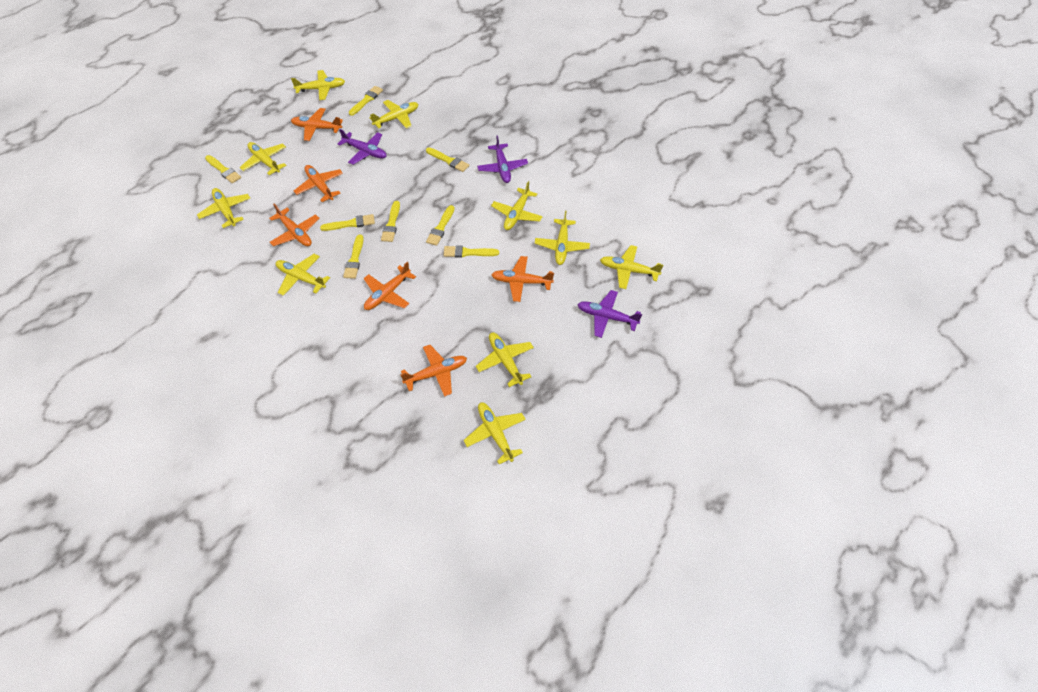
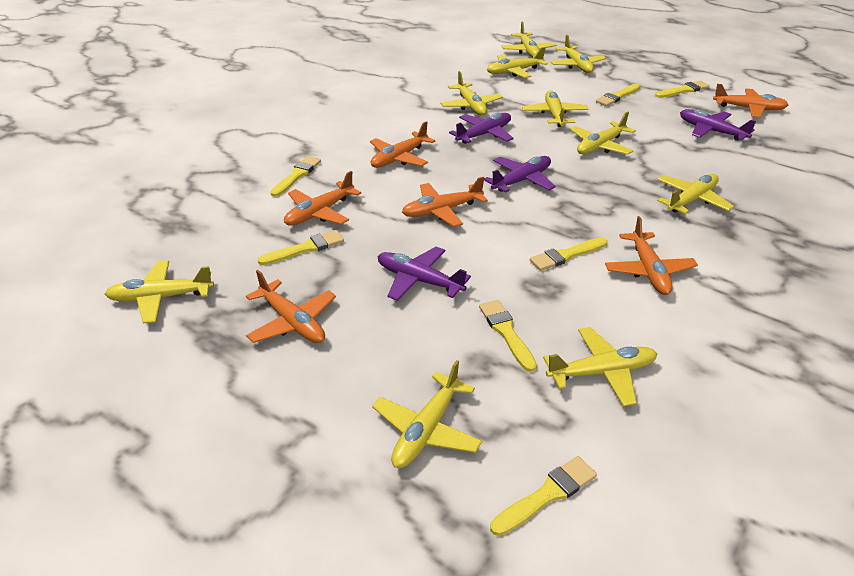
purple plane: [338,129,386,165] [477,135,528,183] [577,290,642,338] = 3 -> [378,247,471,301] [449,113,514,144] [484,156,556,192] [680,109,756,141] = 4
yellow brush: [205,155,241,183] [320,214,375,231] [343,235,364,279] [349,86,383,116] [381,201,400,242] [426,148,470,172] [426,205,455,246] [444,245,499,258] = 8 -> [257,230,344,265] [271,156,321,197] [479,300,537,372] [490,456,597,536] [530,237,607,271] [596,84,640,106] [655,81,710,98] = 7

